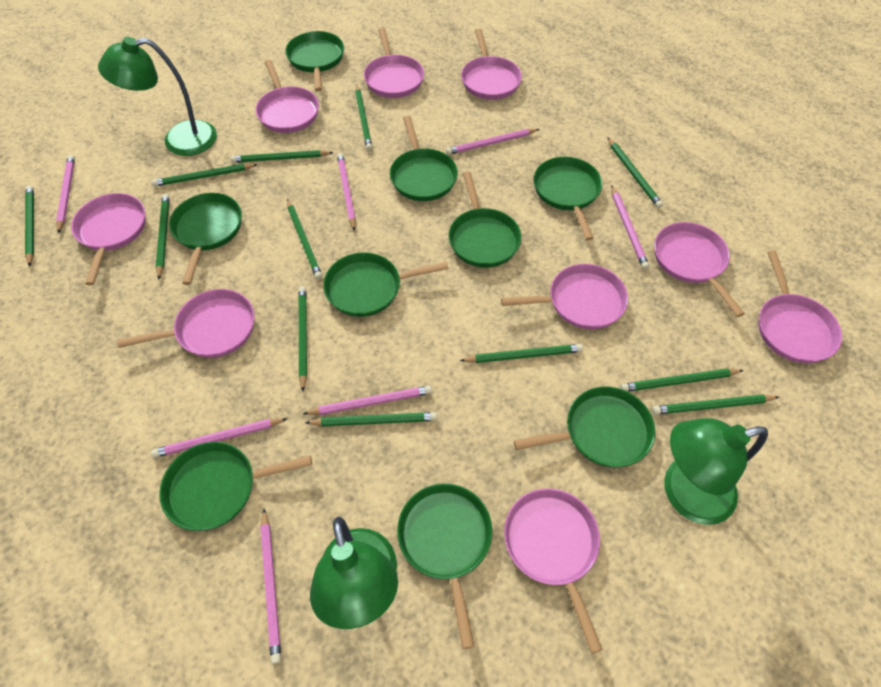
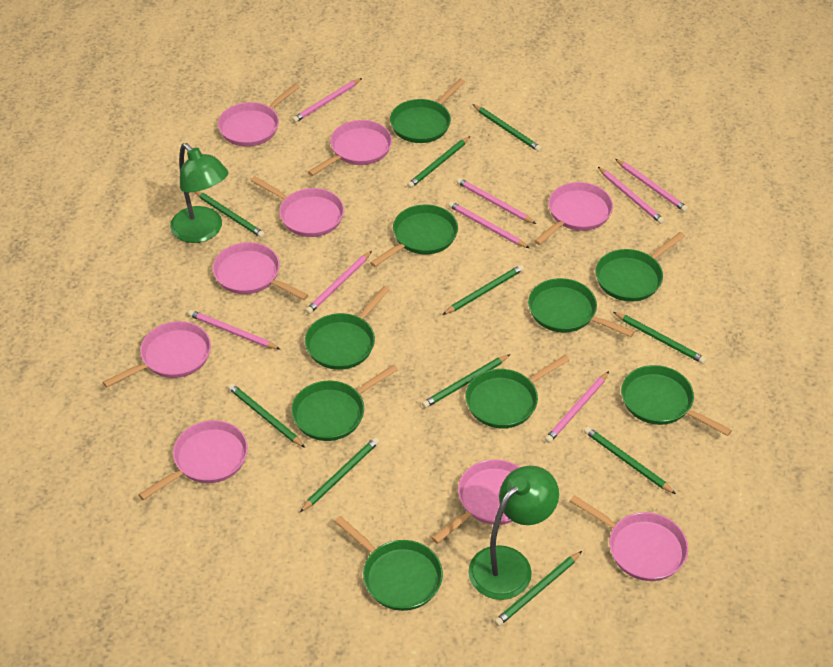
green lamp: [98,37,217,156] [310,517,398,629] [664,418,768,525] = 3 -> [170,143,228,243] [468,466,559,600] = 2
green pencil: [25,185,34,267] [152,164,258,187] [156,194,170,280] [231,150,334,163] [287,199,322,279] [298,286,307,391] [305,412,438,426] [355,85,372,151] [460,344,583,363] [607,137,663,208] [621,368,744,392] [652,394,779,415] = 12 -> [195,191,265,238] [228,383,305,448] [299,437,379,513] [407,136,470,188] [422,354,510,408] [442,265,524,315] [472,104,542,152] [494,551,582,626] [584,427,676,494] [613,312,706,364] = 10
pink pencil: [56,155,75,234] [151,418,288,458] [260,509,281,664] [303,386,432,415] [337,153,356,231] [446,129,539,155] [611,185,649,269] = 7 -> [188,310,281,350] [292,78,362,123] [305,251,372,314] [448,201,529,248] [456,178,536,224] [545,371,609,443] [598,167,665,224] [616,159,688,212] = 8

